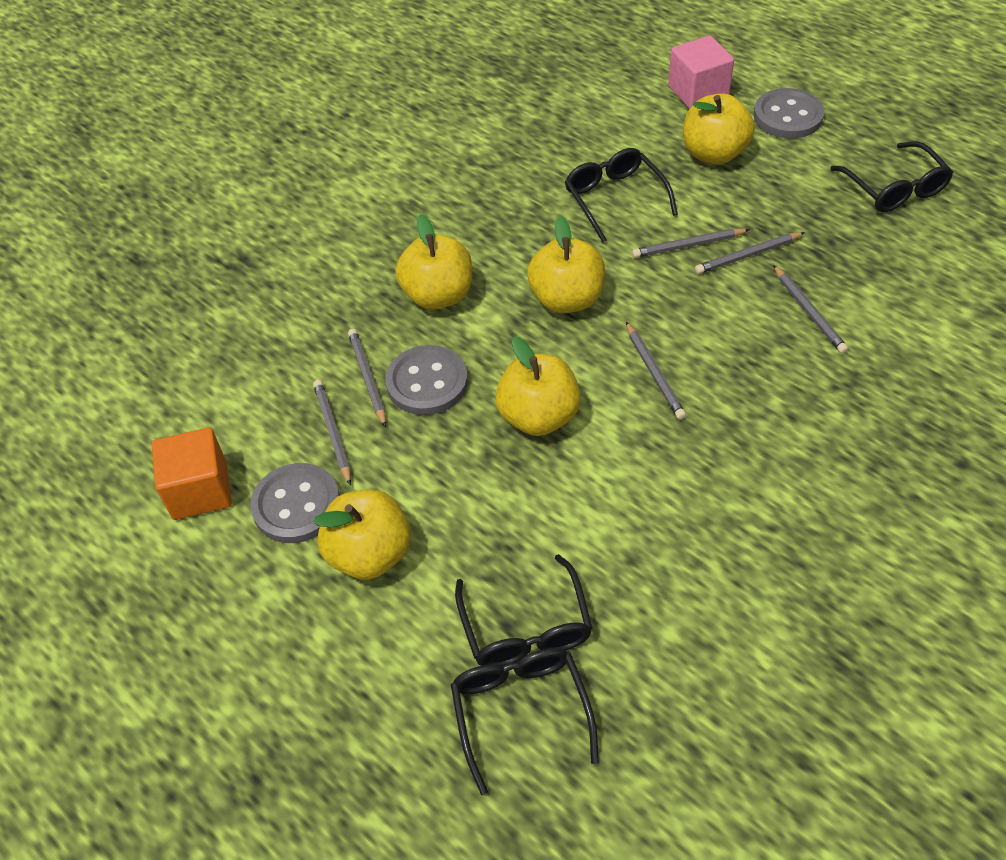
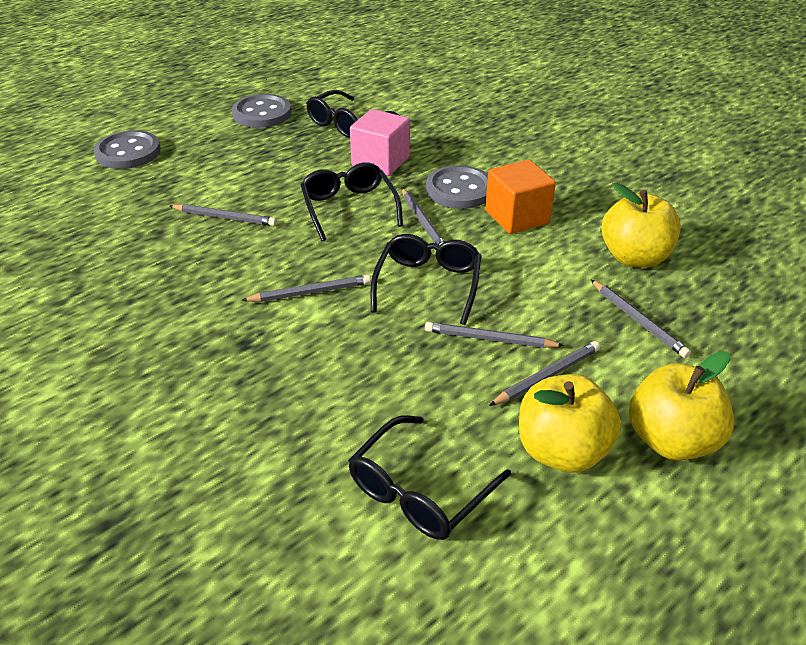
yellow apple: [313,490,411,580] [395,214,472,310] [495,336,581,436] [527,216,605,313] [683,93,755,165] = 5 -> [519,374,621,473] [601,183,681,268] [629,351,734,460] = 3

